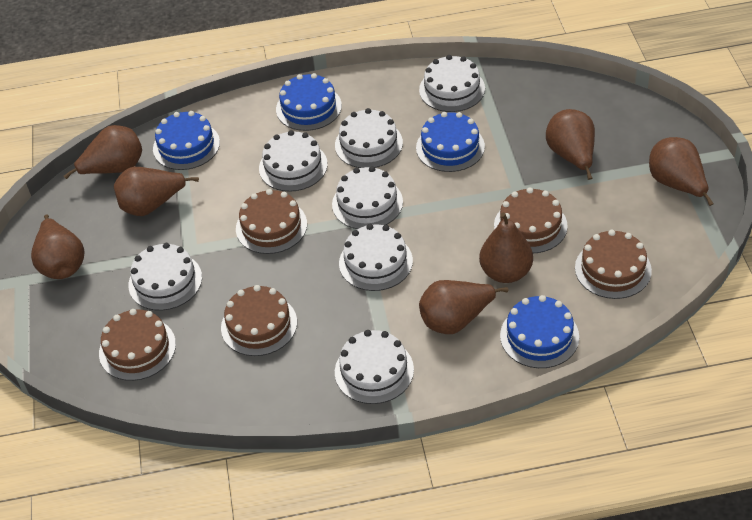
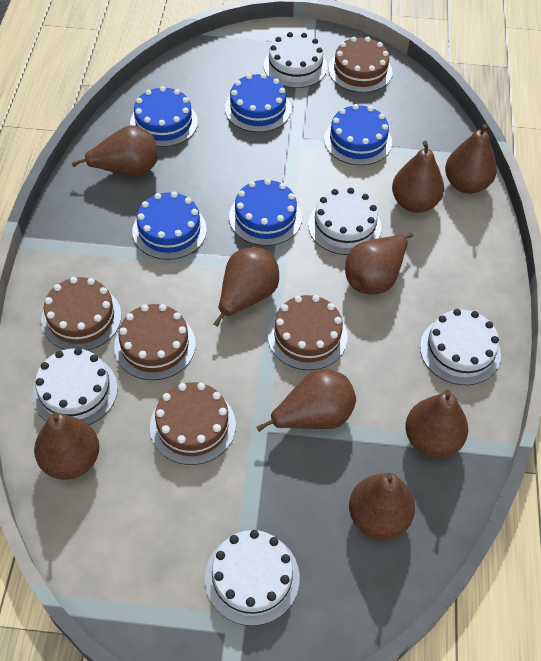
blue cake: [153,111,220,170] [276,73,342,131] [416,112,485,172] [500,295,579,368] = 4 -> [130,86,198,147] [132,192,207,260] [225,73,291,132] [229,179,302,246] [324,104,392,165] = 5
brown pear: [31,214,85,279] [64,125,142,179] [114,167,199,216] [419,280,508,334] [479,212,533,283] [546,109,595,180] [649,137,714,206] = 7 -> [34,412,99,480] [72,125,158,177] [214,247,279,327] [256,369,356,432] [345,232,413,295] [349,473,415,540] [392,141,444,213] [405,390,468,458] [445,124,497,194] = 9
white cake: [128,243,202,311] [259,130,328,192] [332,166,403,229] [335,108,403,168] [335,330,414,404] [339,224,413,291] [419,55,485,112] = 7 -> [32,348,118,425] [205,530,300,626] [264,32,327,88] [308,188,382,255] [420,309,501,385] = 5

